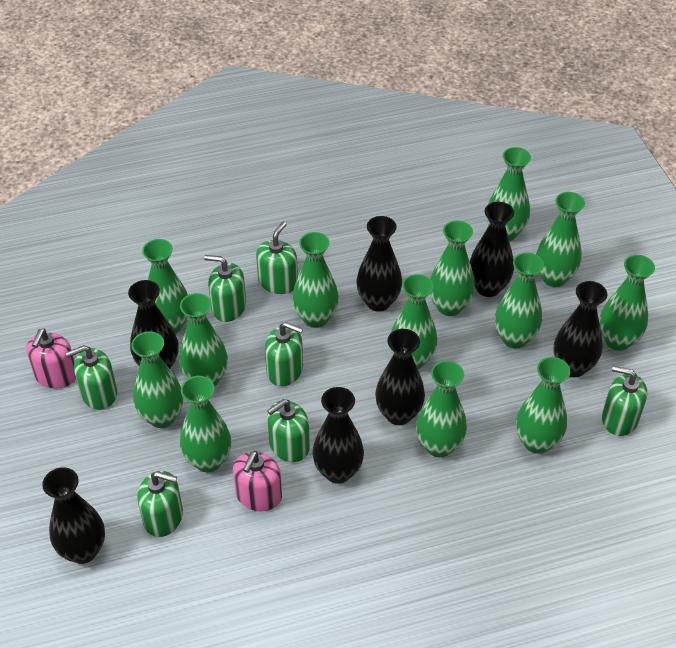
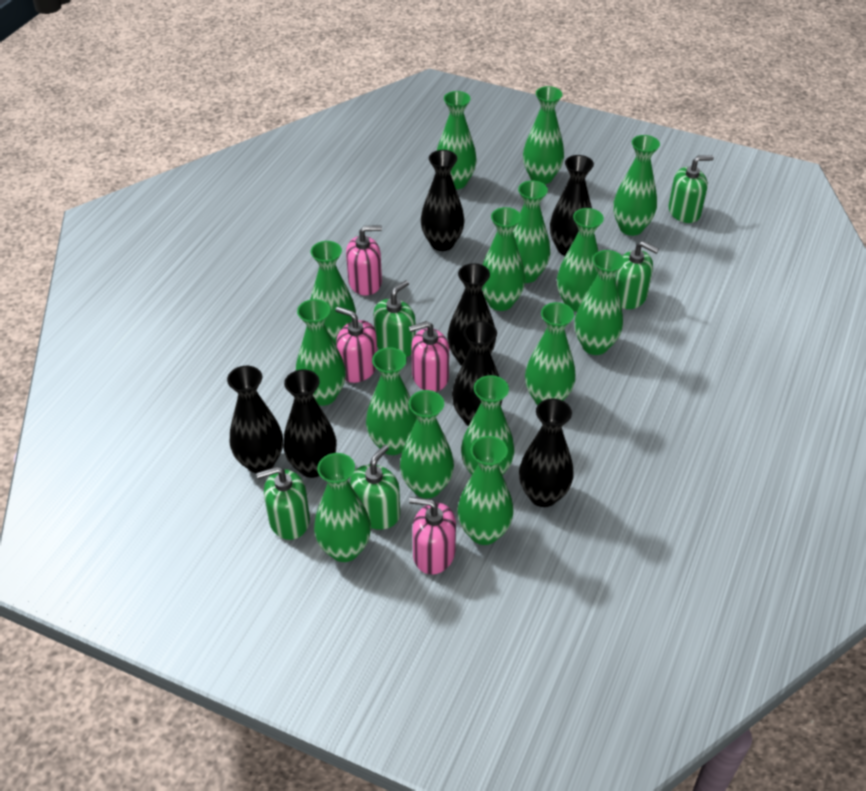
green soap dispenser: [66,345,117,410] [137,471,183,537] [204,255,246,322] [256,221,298,294] [265,322,303,386] [267,399,310,462] [602,366,647,436] = 7 -> [256,467,310,540] [350,445,400,530] [374,280,416,357] [615,241,659,309] [668,155,714,223] = 5
green vase: [131,331,183,428] [142,239,188,334] [179,293,228,387] [180,376,231,472] [292,232,339,328] [391,274,438,369] [416,361,467,457] [430,220,475,316] [486,147,531,241] [495,252,544,349] [516,357,570,454] [536,192,585,287] [599,255,655,351] = 13 -> [296,299,346,406] [310,241,356,345] [314,453,371,562] [366,347,417,455] [400,390,454,499] [437,91,477,190] [458,436,514,545] [461,375,515,475] [482,207,525,311] [513,180,550,283] [523,86,564,184] [525,302,576,405] [557,208,604,312] [574,250,624,355] [613,135,660,236] = 15
pink soap dispenser: [26,329,76,388] [233,451,282,511] = 2 -> [335,306,377,383] [346,225,382,296] [409,321,449,392] [409,497,456,575] = 4

